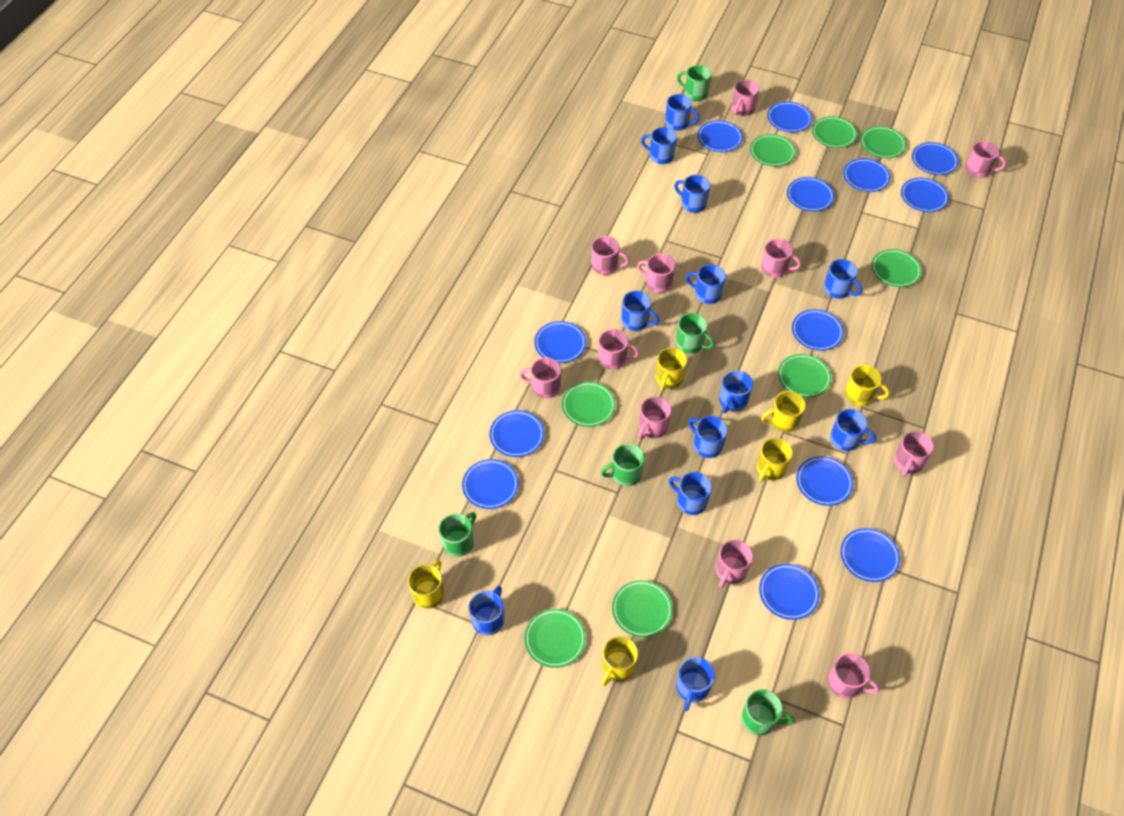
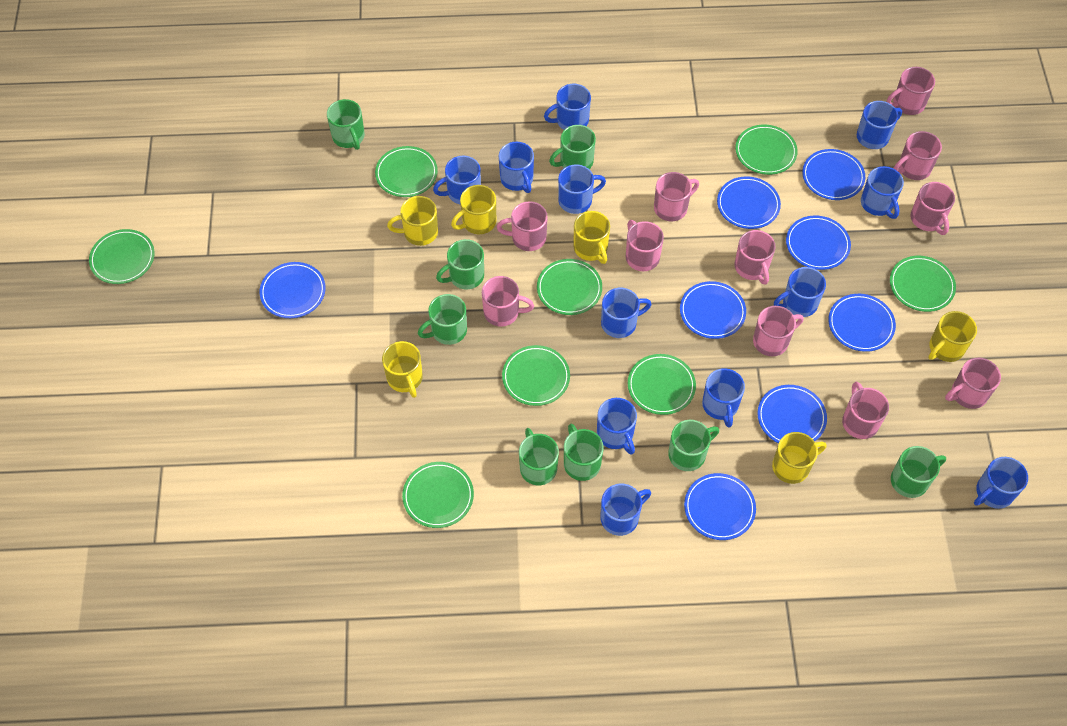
blue plate: [462,459,519,509] [489,410,544,457] [534,321,586,363] [697,120,743,152] [759,564,820,620] [767,101,812,133] [787,177,834,212] [792,309,844,351] [796,456,853,506] [840,528,900,582] [843,158,890,192] [901,178,949,212] [912,142,959,175] = 13 -> [260,262,326,318] [680,281,746,339] [684,473,756,540] [717,177,781,229] [758,385,827,443] [786,215,851,270] [802,149,865,200] [828,294,896,352] = 8
green mug: [439,512,476,557] [601,444,645,486] [676,313,714,353] [677,65,711,101] [742,689,794,736] = 5 -> [327,99,365,150] [418,294,467,345] [436,239,484,290] [519,428,559,485] [549,125,596,169] [564,424,604,481] [668,420,719,471] [891,446,946,498] = 8

